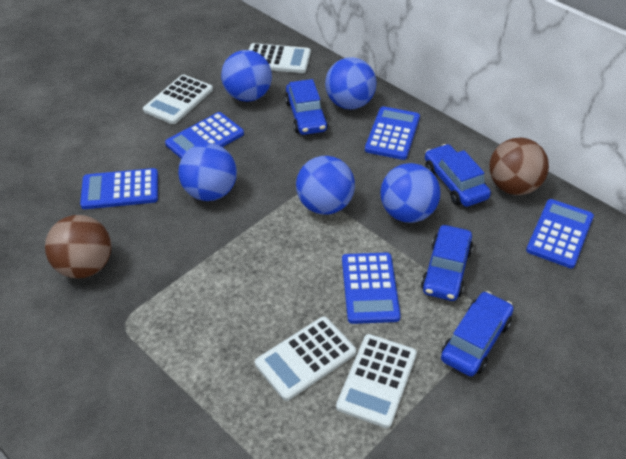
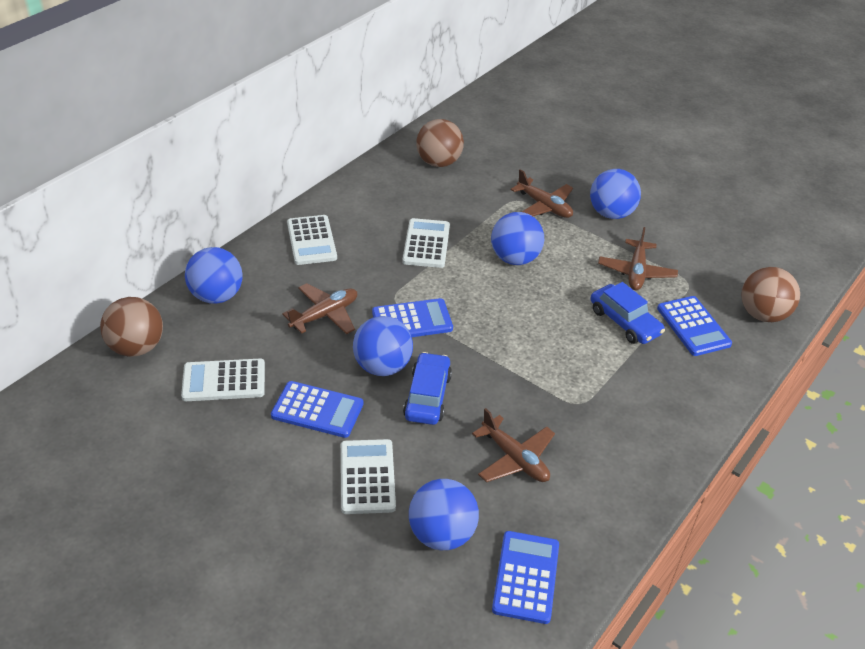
blue calculator: [80,168,158,209] [165,112,244,159] [342,252,401,324] [365,106,420,160] [526,199,594,268] = 5 -> [271,381,363,438] [372,298,453,337] [492,531,559,624] [657,296,732,356] = 4
blue car: [285,79,328,135] [421,225,473,301] [425,144,491,207] [441,291,513,376] = 4 -> [403,352,452,425] [590,282,665,344] = 2
brown ball: [45,215,112,279] [489,137,549,195] = 2 -> [100,297,163,357] [416,119,464,167] [741,267,800,322] = 3
brown plane: none = 0 -> [282,283,357,334] [472,408,555,482] [511,169,573,218] [598,227,678,290] = 4

